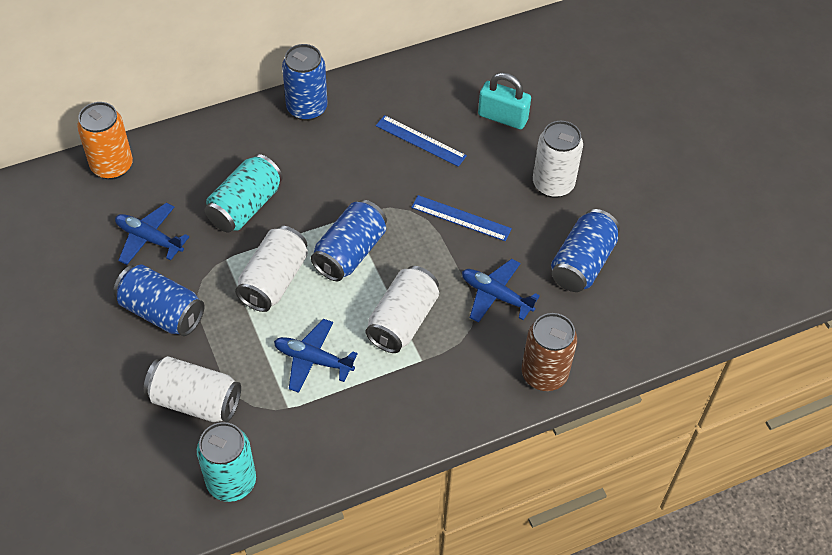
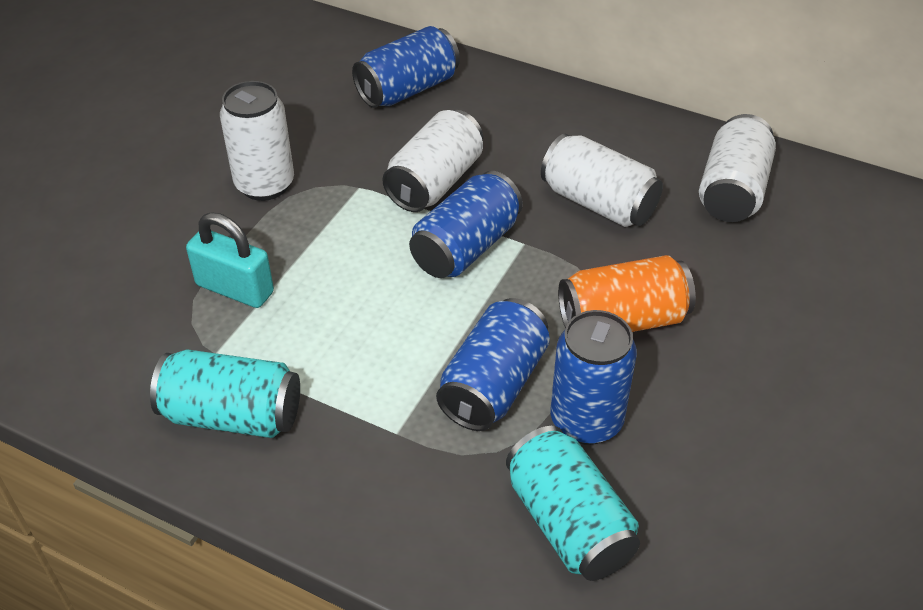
blue plane: [115,203,189,265] [274,319,358,393] [462,259,540,323] = 3 -> none = 0
blue ruler: [376,115,467,167] [411,195,512,241] = 2 -> none = 0
brown can: [522,313,577,391] = 1 -> none = 0

